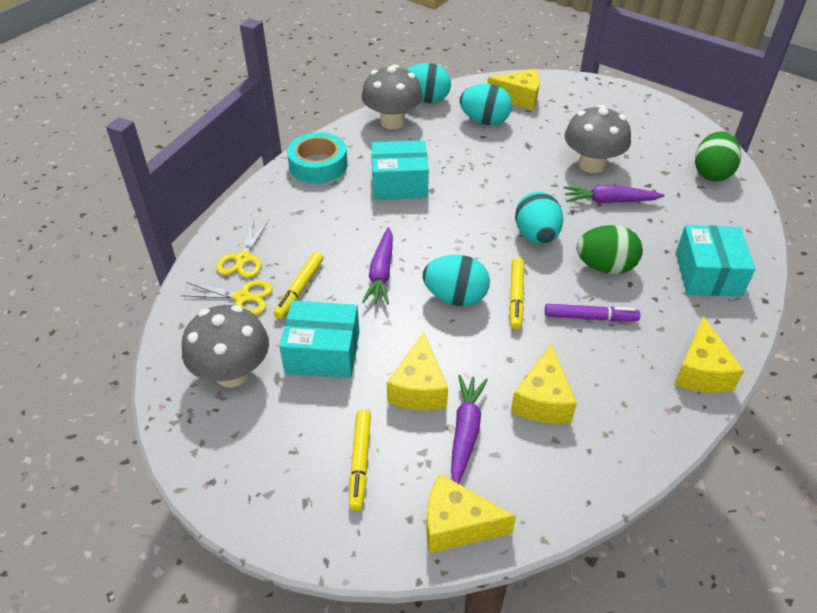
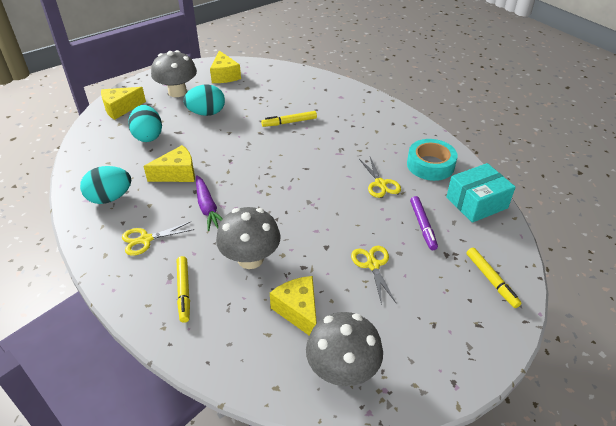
green egg: [576,225,643,274] [695,131,741,181] = 2 -> none = 0
purple carrot: [362,227,393,305] [451,375,488,484] [564,185,665,203] = 3 -> [196,175,223,231] = 1
turquoise box: [279,300,359,378] [371,140,429,199] [676,225,755,297] = 3 -> [446,163,516,223] = 1
turquoise egg: [406,63,451,103] [423,255,490,306] [460,84,512,125] [515,191,563,244] = 4 -> [80,166,131,204] [128,105,162,142] [183,85,225,116] = 3
yellow cheese: [387,332,448,410] [427,474,516,553] [487,69,540,110] [511,344,577,424] [674,316,744,393] = 5 -> [101,87,146,120] [143,145,195,182] [210,51,241,83] [270,276,317,336] = 4
yellow scissors: [180,280,273,315] [216,219,269,278] = 2 -> [122,221,195,256] [351,246,396,305] [359,157,401,198] = 3

